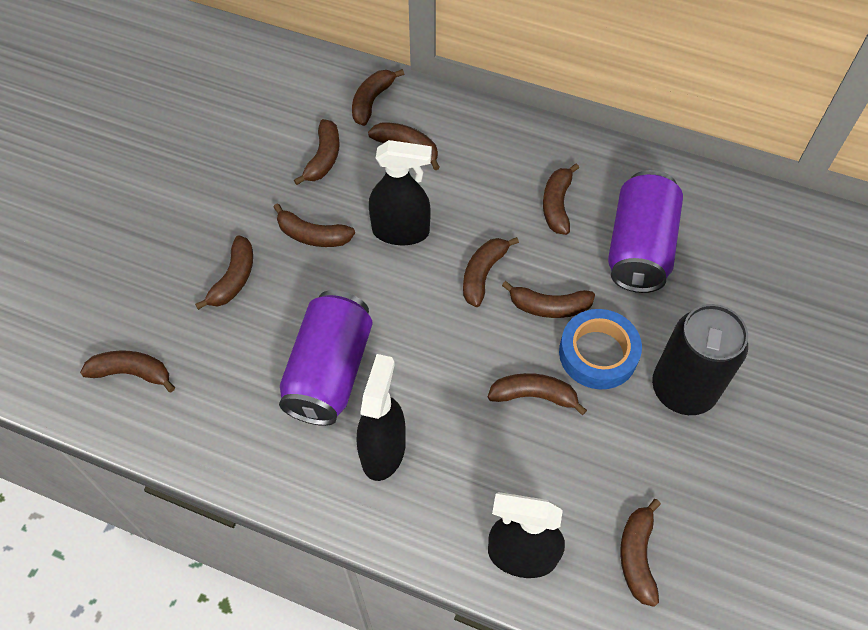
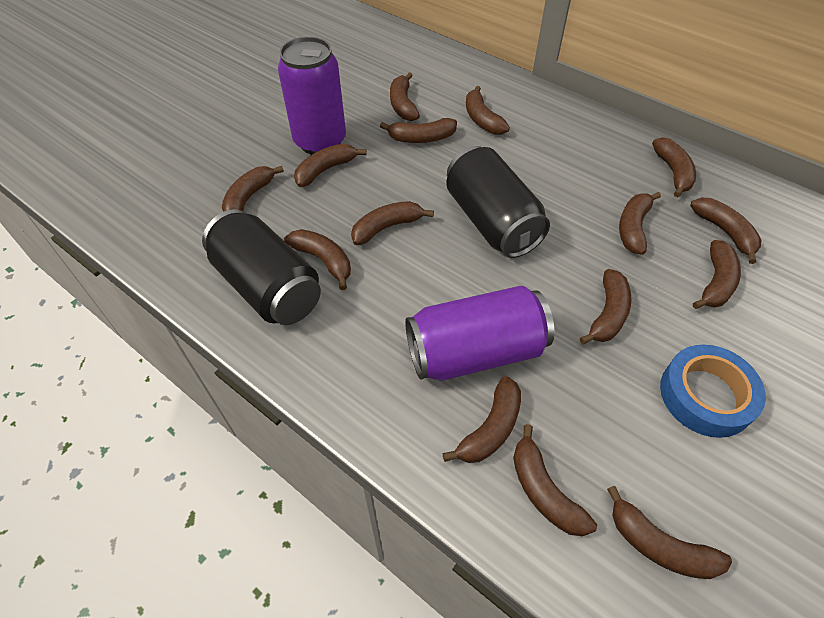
black can: [652,304,748,415] = 1 -> [202,209,321,325] [446,146,550,258] = 2
black spray bottle: [357,354,406,481] [369,140,432,245] [488,492,565,578] = 3 -> none = 0
brown banana: [80,350,175,392] [195,236,253,310] [273,203,355,247] [294,119,340,185] [352,69,404,126] [368,122,440,170] [463,237,519,307] [488,373,587,415] [502,281,595,318] [543,164,579,235] [620,499,661,607] = 11 -> [222,166,284,212] [284,229,351,290] [294,144,367,187] [351,201,434,245] [380,118,457,143] [390,72,420,121] [442,376,521,463] [466,86,510,135] [513,424,597,536] [580,269,632,344] [607,486,732,579] [619,192,661,255] [652,137,696,198] [690,198,761,264] [693,240,741,309] = 15

